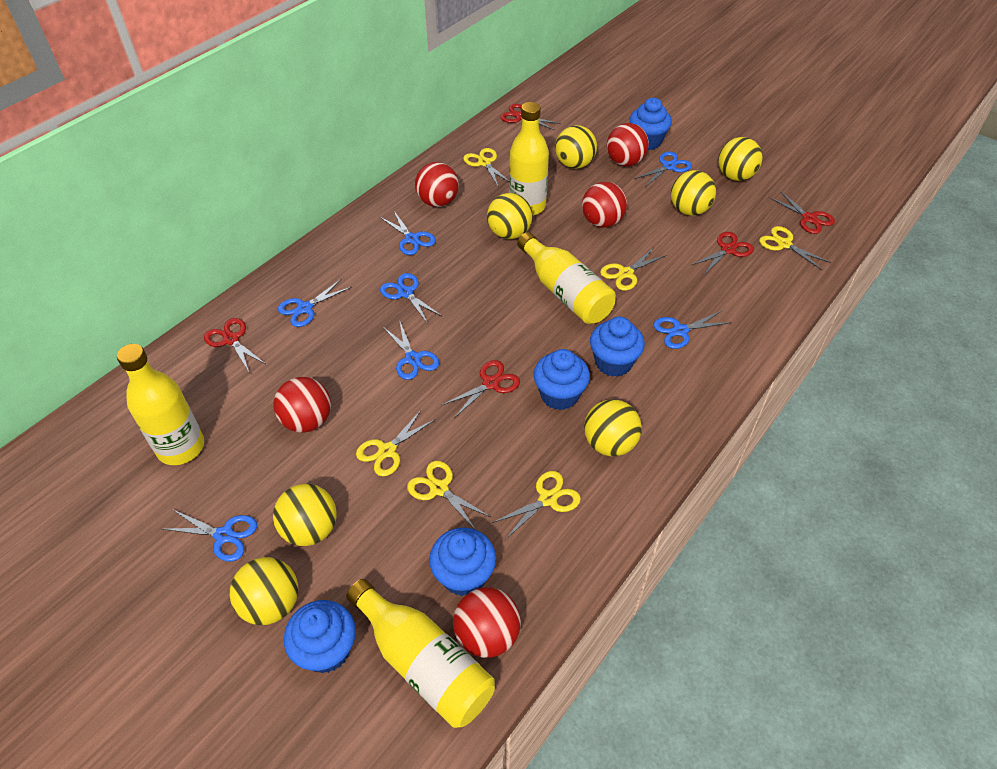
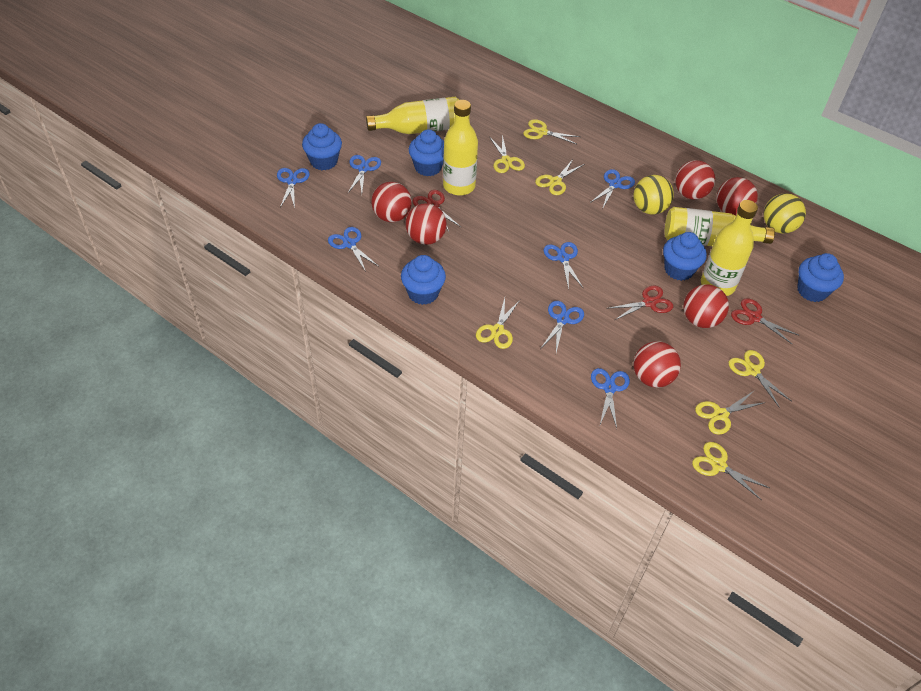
red ball: [274,377,331,432] [415,162,459,207] [453,587,521,658] [582,182,627,228] [607,123,649,166] = 5 -> [371,182,412,222] [406,203,447,245] [633,341,681,388] [675,160,715,200] [683,284,729,328] [717,177,758,216] = 6
red scissors: [204,318,267,372] [442,360,520,418] [500,104,561,130] [692,232,754,275] [769,191,835,234] = 5 -> [413,190,462,231] [609,286,673,320] [731,298,798,344] = 3
yellow ball: [230,557,298,625] [273,484,337,546] [487,193,532,239] [555,125,597,169] [584,399,642,456] [671,170,716,216] [718,137,763,181] = 7 -> [633,175,674,215] [764,193,806,234] = 2
yellow scissors: [356,409,436,476] [407,461,492,530] [463,148,509,188] [492,471,581,540] [600,247,667,291] [759,226,831,270] = 6 -> [476,298,520,349] [490,135,525,173] [523,119,580,144] [535,159,585,195] [692,442,769,500] [695,390,766,435] [729,350,791,407] = 7

